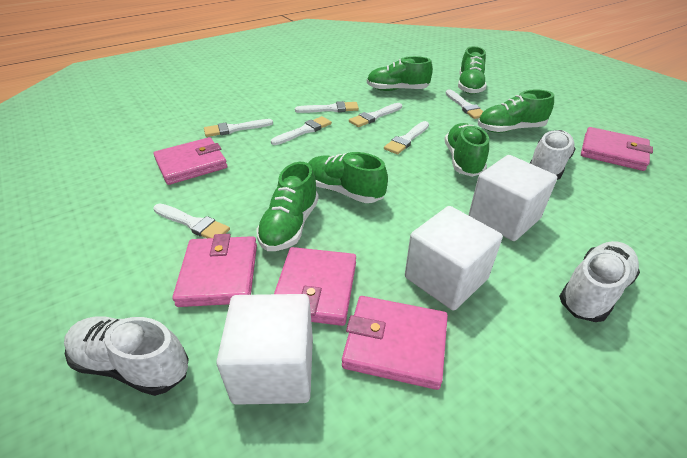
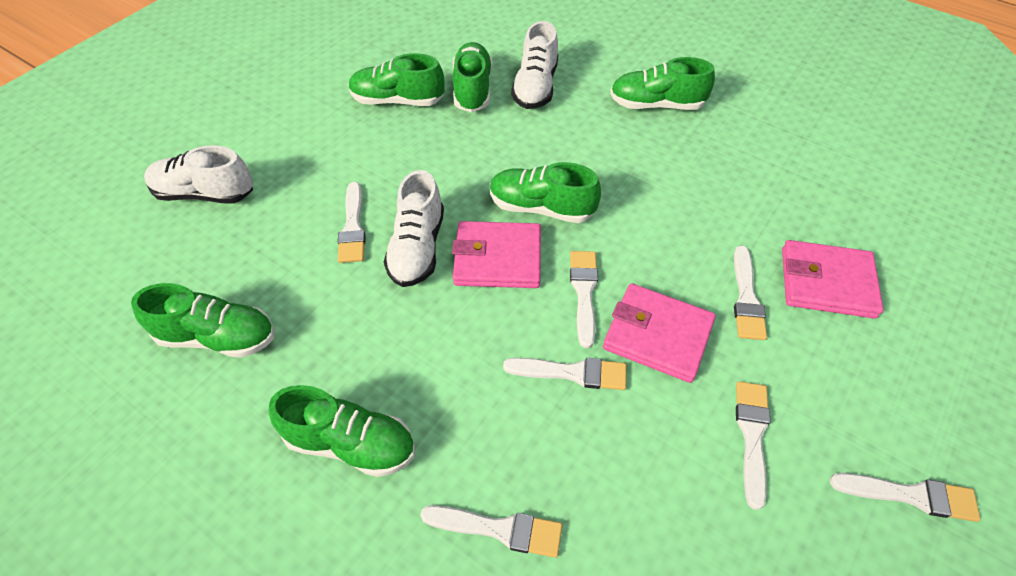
pink wallet: [153,137,227,185] [172,234,257,307] [274,247,356,326] [342,296,448,390] [581,127,653,171] = 5 -> [452,221,541,288] [603,283,716,383] [782,240,883,319] = 3
white cube: [216,294,313,405] [405,206,503,310] [469,155,557,241] = 3 -> none = 0

